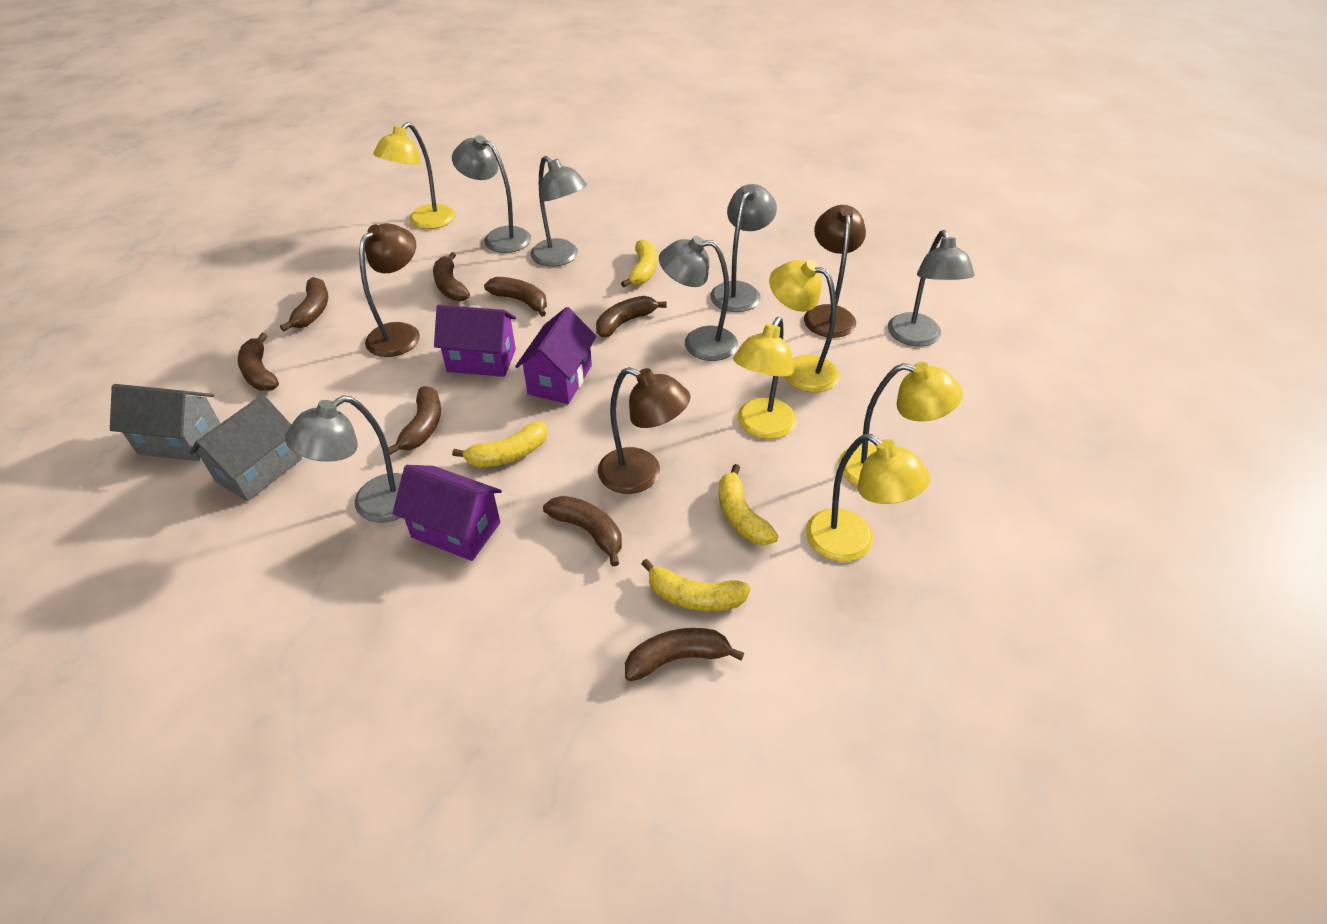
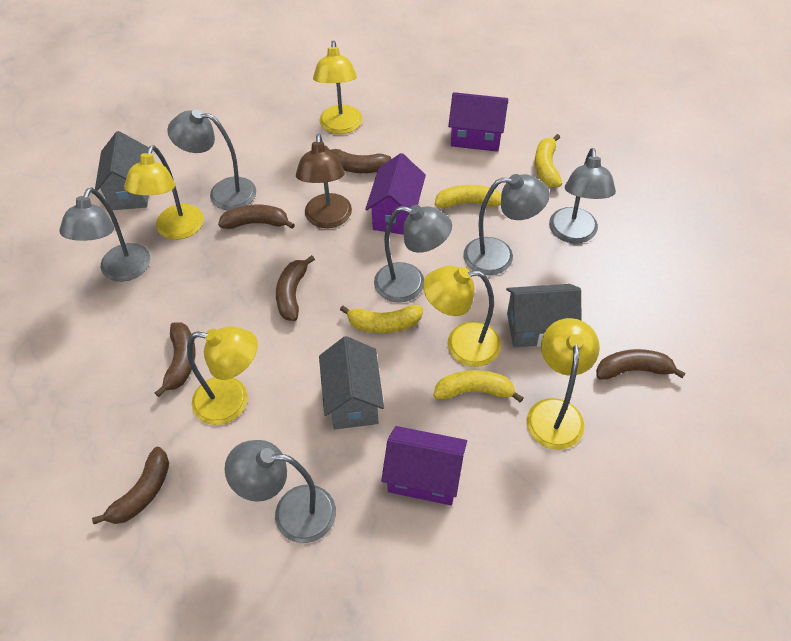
brown banana: [238,333,279,391] [280,277,328,331] [388,386,441,455] [433,252,470,301] [484,277,547,317] [543,496,622,566] [596,296,667,337] [625,628,744,681] = 8 -> [92,447,169,524] [155,323,196,397] [218,205,295,229] [276,255,315,321] [325,145,392,173] [596,349,686,380] = 6
brown lamp: [359,223,420,357] [598,367,690,494] [804,205,866,338] = 3 -> [296,134,352,228] = 1
grey house: [110,384,221,461] [190,395,302,502] = 2 -> [95,131,149,210] [319,336,384,429] [506,284,582,347] = 3

